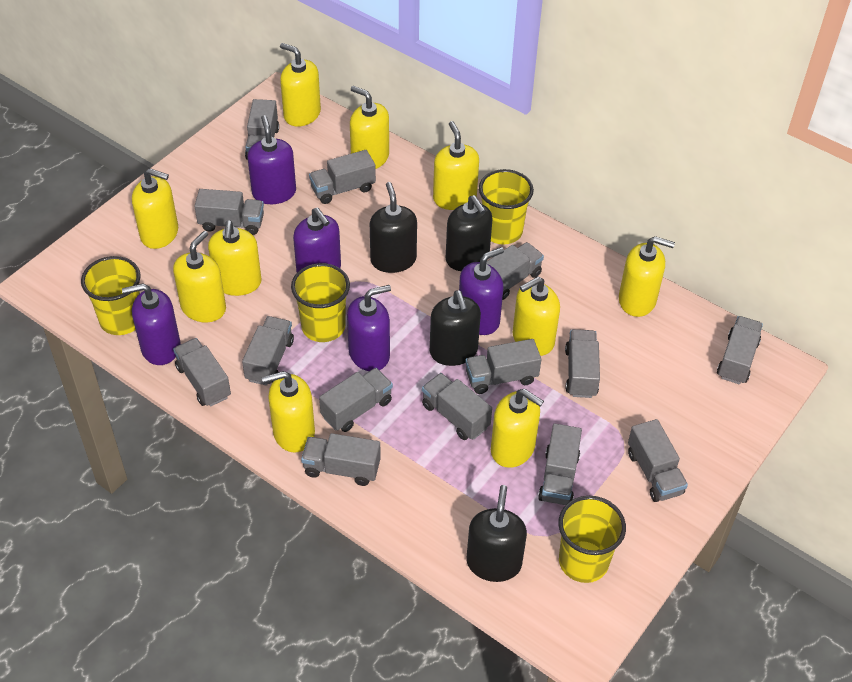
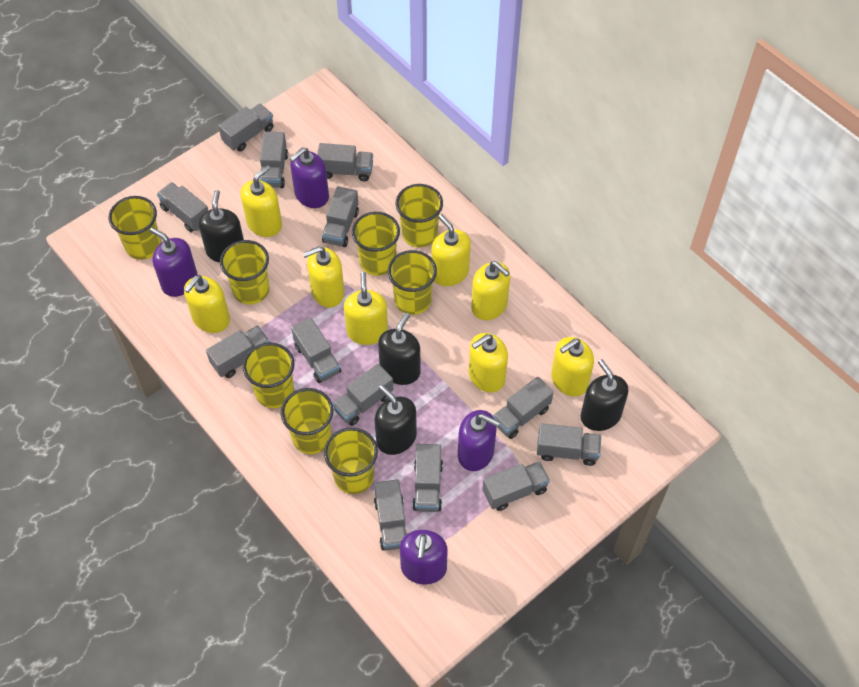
grey truck: [173,338,231,407] [194,189,264,235] [242,316,294,386] [245,99,279,160] [301,433,381,486] [309,150,376,204] [319,368,393,432] [422,373,492,440] [465,339,542,394] [486,242,544,300] [538,423,582,505] [565,329,600,398] [628,419,688,502] [717,316,763,384] = 14 -> [157,182,208,232] [206,325,270,378] [218,104,274,152] [260,132,288,188] [291,318,341,383] [317,143,373,181] [322,186,359,247] [332,364,393,426] [374,479,407,551] [412,444,443,512] [483,461,550,511] [493,377,553,439] [537,423,601,466] = 13
purple soap dispenser: [122,283,180,365] [247,115,296,204] [293,207,341,272] [347,285,391,371] [459,247,504,335] = 5 -> [150,227,198,297] [290,147,329,208] [400,530,448,585] [458,410,500,471] = 4
yellow cup: [81,256,141,335] [291,263,350,342] [479,169,534,244] [558,496,626,583] = 4 -> [109,196,161,260] [220,240,270,304] [243,343,295,408] [281,388,334,454] [324,427,378,494] [352,212,400,276] [388,250,437,315] [396,184,443,247] = 8
yellow soap dispenser: [132,168,178,249] [173,231,226,322] [208,220,262,296] [262,371,315,453] [280,43,321,127] [350,86,389,169] [433,121,479,210] [491,389,544,468] [513,277,560,356] [619,236,675,317] = 10 -> [184,275,230,333] [240,165,282,237] [303,246,345,308] [344,272,388,345] [431,214,471,286] [468,333,508,393] [471,261,510,320] [551,337,594,397] = 8

